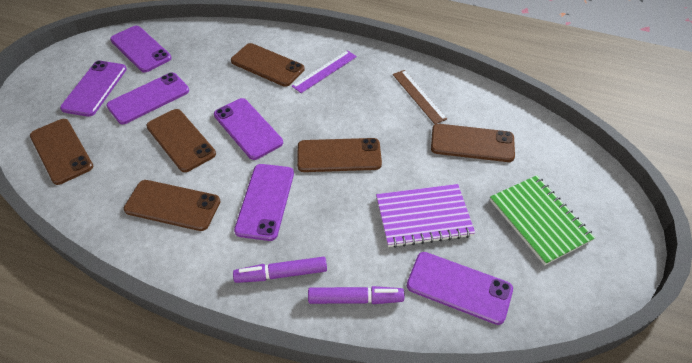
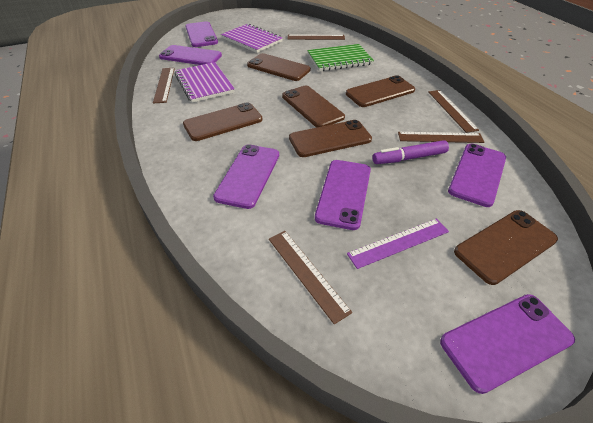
brown ruler: [393,70,447,124] = 1 -> [153,68,175,103] [269,231,352,325] [288,34,345,40] [398,132,484,143] [429,90,479,133] = 5
purple marker: [233,257,327,283] [308,286,405,304] = 2 -> [372,140,449,164] = 1
purple notebook: [376,184,475,248] = 1 -> [175,62,235,103] [221,23,283,53] = 2

